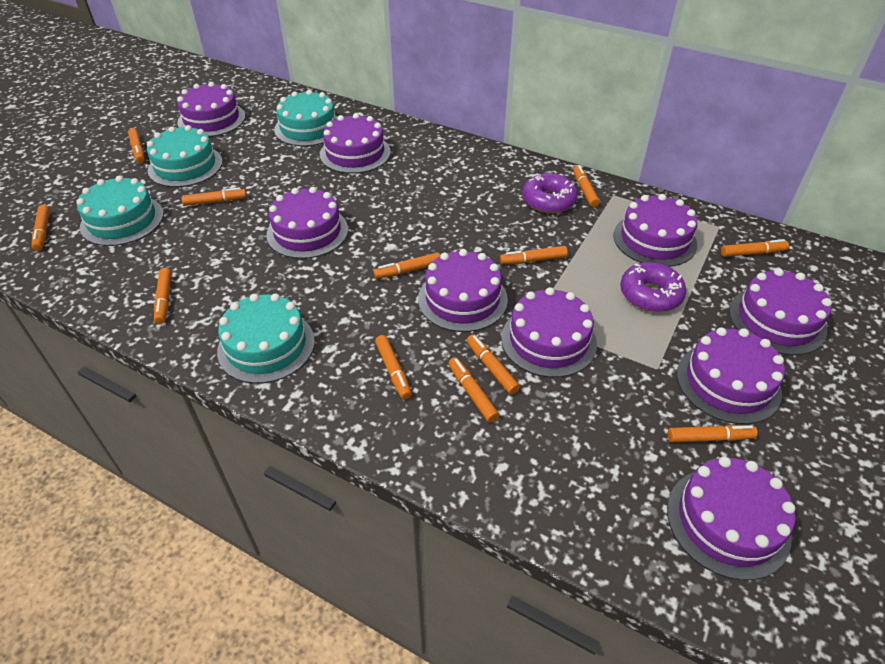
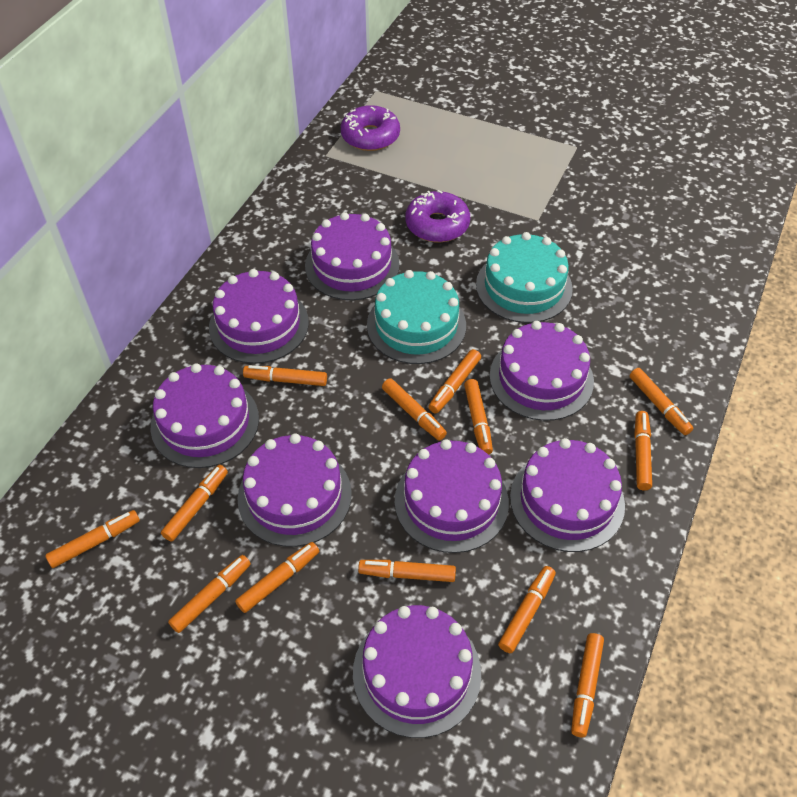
orange marker: [32,205,50,251] [128,128,145,163] [154,268,172,324] [182,187,247,206] [373,253,440,279] [375,335,412,399] [449,357,499,422] [467,334,520,394] [500,246,568,265] [573,165,600,207] [668,425,758,442] [721,239,789,257] = 12 -> [45,510,140,568] [161,465,228,542] [168,555,251,633] [235,542,319,613] [243,365,327,386] [358,560,456,582] [382,378,447,441] [428,349,481,413] [464,379,493,455] [498,566,556,653] [571,633,604,737] [630,368,693,435] [634,411,652,490] = 13
purple cake: [177,82,245,137] [266,187,348,259] [320,113,391,174] [418,249,508,332] [501,287,597,378] [613,194,697,267] [667,456,795,580] [677,327,785,424] [729,268,832,355] = 9 -> [151,363,259,468] [209,269,309,364] [238,434,352,547] [305,212,400,300] [353,605,481,738] [395,439,509,553] [490,321,594,421] [510,438,625,552] = 8
turquoise cake: [76,176,164,246] [147,125,223,187] [217,293,315,384] [274,90,338,146] = 4 -> [367,270,466,364] [476,232,573,323] = 2

